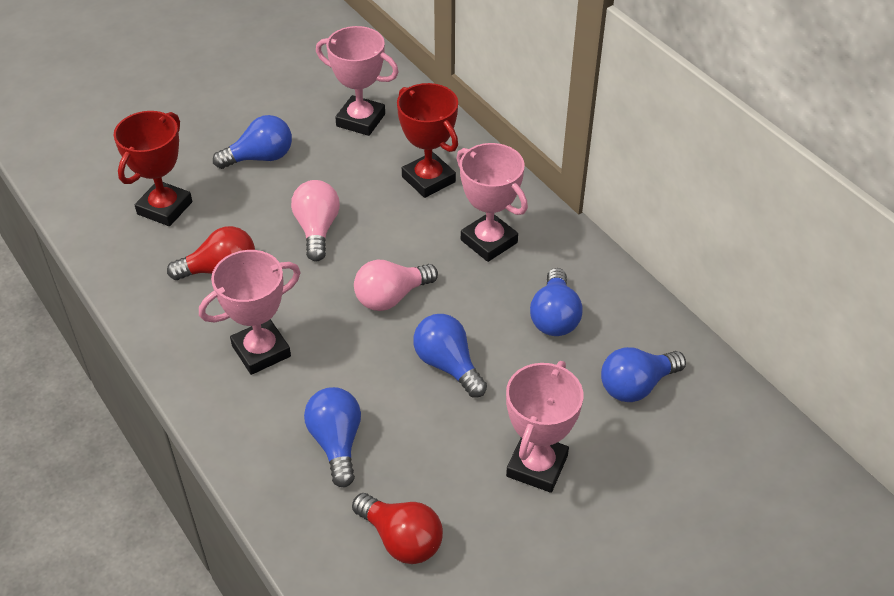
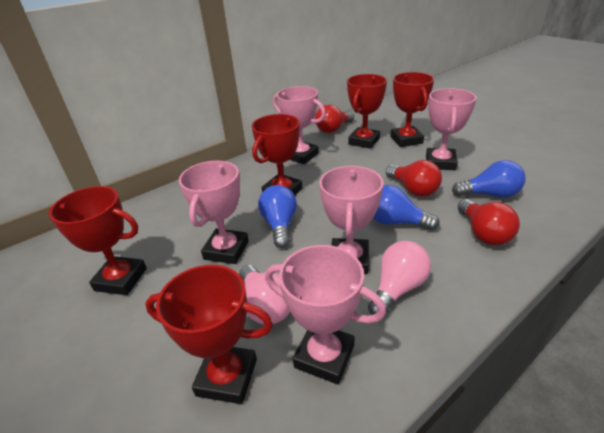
blue light bulb: [213,115,292,169] [304,387,361,488] [413,314,487,397] [530,268,583,336] [601,347,686,402] = 5 -> [258,185,297,248] [373,185,440,231] [452,160,525,198] = 3
pink trophy: [199,250,301,375] [316,26,399,136] [456,143,528,262] [506,361,583,493] = 4 -> [179,161,249,264] [265,245,386,384] [273,86,326,164] [320,166,384,274] [426,88,476,170] = 5
red light bulb: [167,226,255,280] [352,493,443,564] = 2 -> [315,105,354,133] [386,160,442,197] [458,199,520,246] = 3
red trophy: [114,111,192,226] [397,83,458,198] = 2 -> [48,186,147,295] [145,265,273,404] [251,114,302,195] [347,74,387,149] [390,72,434,147] = 5

